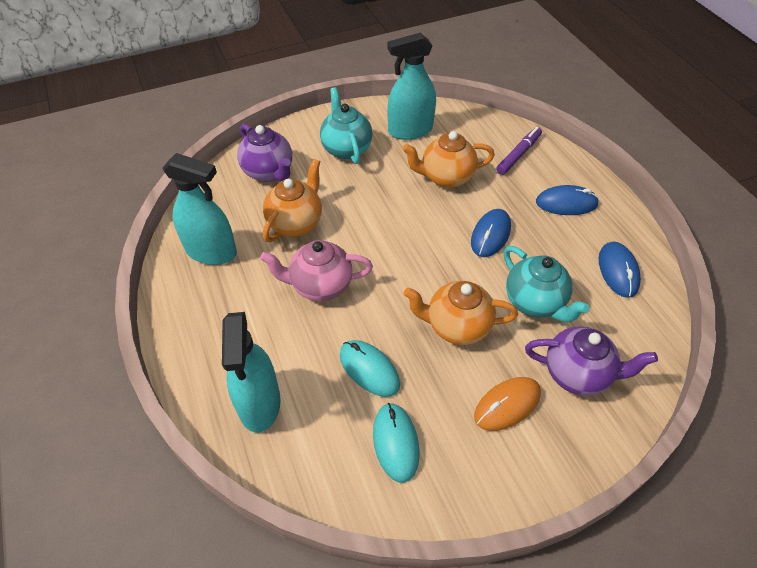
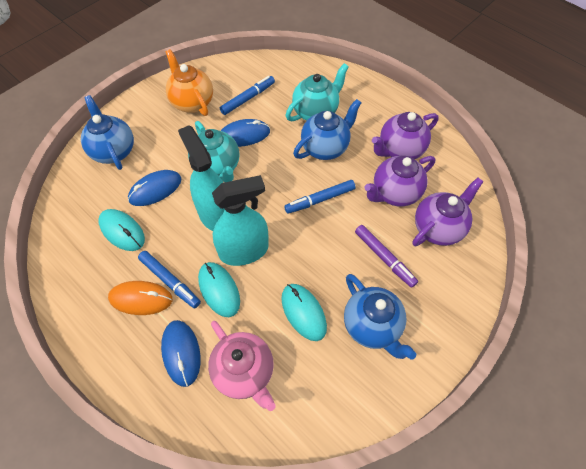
blue marker: none = 0 -> [138,251,201,308] [220,76,275,115] [284,180,356,214] = 3
blue teapot: none = 0 -> [81,95,134,170] [293,99,361,160] [344,274,416,359] = 3
orange teapot: [263,159,322,242] [403,131,495,188] [404,281,518,345] = 3 -> [165,49,213,116] = 1
purple teapot: [237,124,292,182] [525,326,658,396] = 2 -> [365,156,435,207] [372,112,439,159] [412,178,484,246] = 3
turquoise mouse: [340,340,400,397] [373,403,419,483] = 2 -> [98,209,145,251] [198,262,240,317] [281,284,327,341] = 3
turquoise spray bottle: [162,153,237,265] [222,312,281,433] [388,33,436,140] = 3 -> [178,125,224,231] [212,175,269,266] = 2

